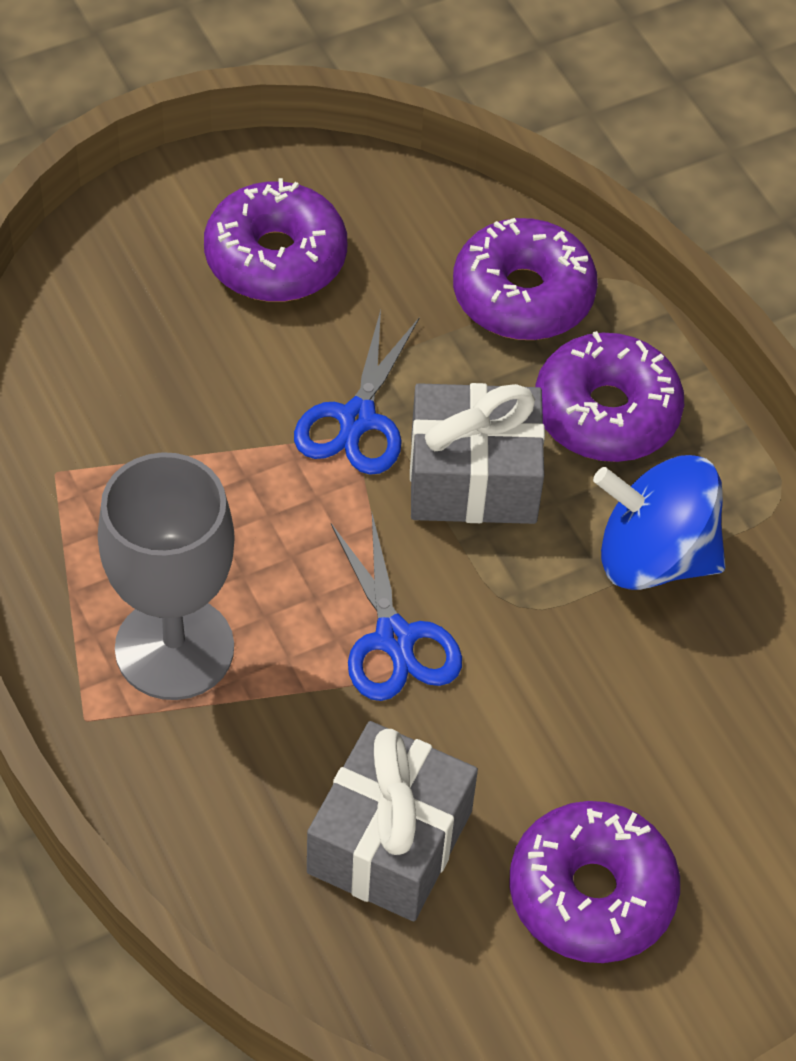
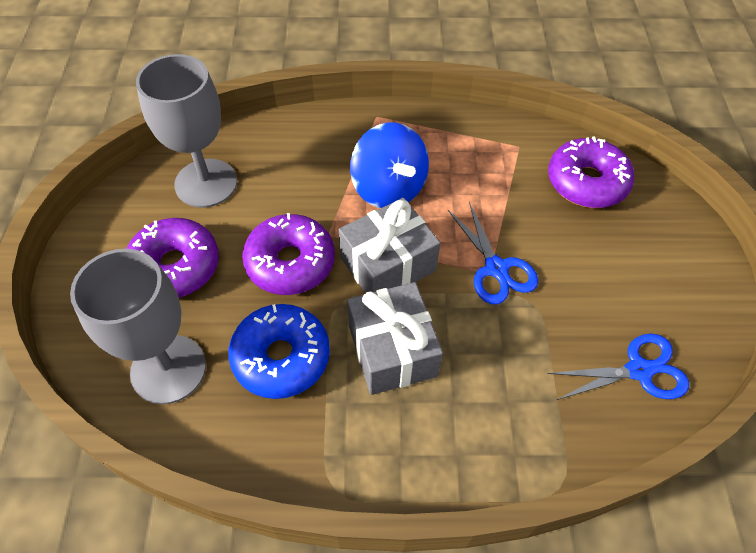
blue donut: none = 0 -> [228,304,330,399] = 1
grey goblet: [98,452,235,700] = 1 -> [70,249,206,404] [136,54,237,208] = 2
purple donut: [204,178,347,302] [453,218,598,340] [509,801,680,963] [535,331,684,462] = 4 -> [126,218,219,298] [242,213,335,295] [548,137,634,208] = 3

